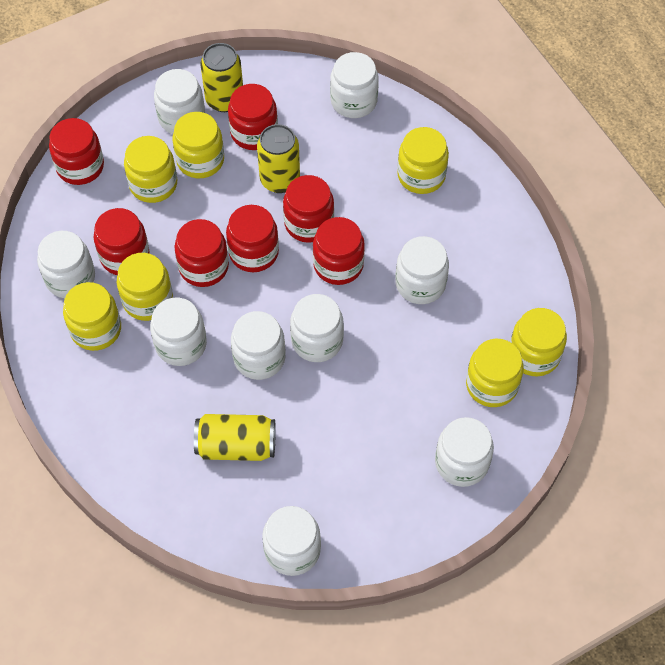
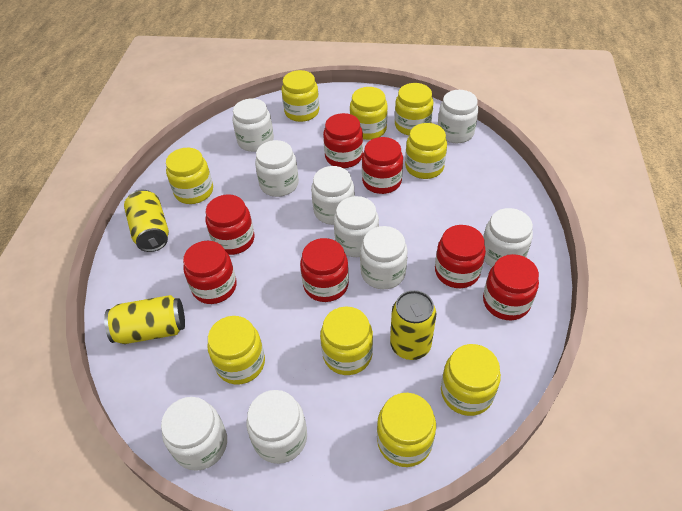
yellow jar: [63,282,121,351] [117,253,173,321] [124,136,177,203] [172,112,224,178] [397,127,449,194] [466,339,524,407] [510,308,567,376] = 7 -> [166,148,213,204] [207,316,265,385] [281,70,319,122] [320,307,373,375] [350,87,388,140] [377,393,436,467] [395,83,434,135] [405,123,447,179] [441,344,501,416] = 9

